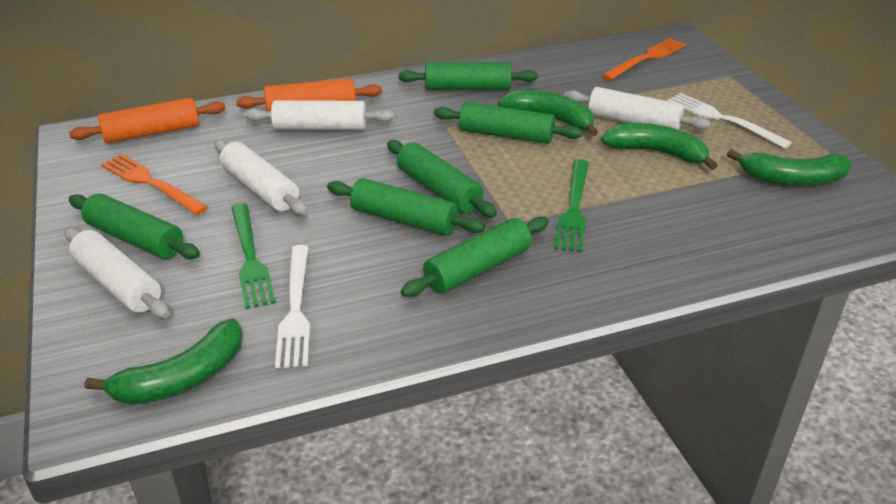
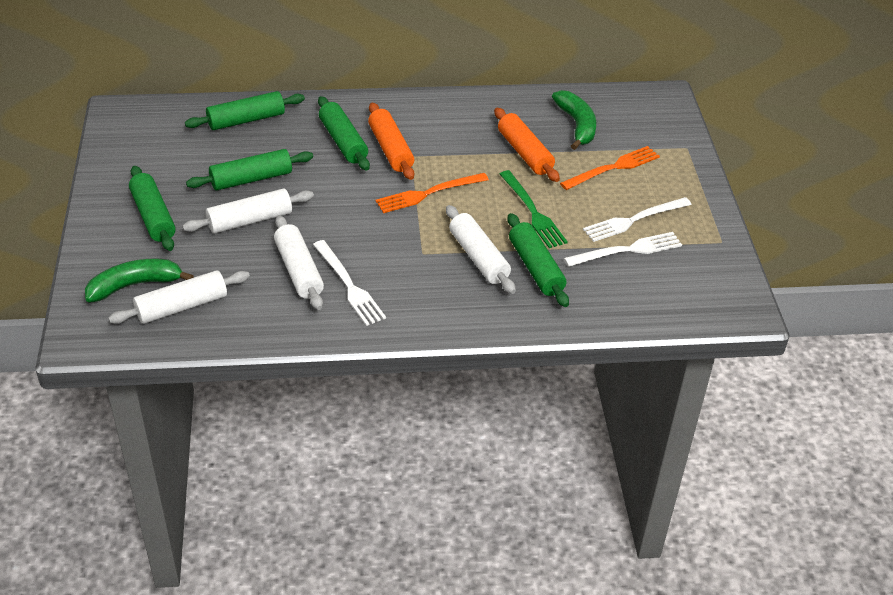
green banana: [85,319,243,404] [498,90,598,136] [601,123,718,170] [727,149,852,186] = 4 -> [85,259,194,303] [552,90,596,150] = 2
green fork: [231,203,276,309] [554,159,589,252] = 2 -> [500,170,568,248] = 1
green rolling pin: [69,193,200,259] [327,178,485,235] [387,140,497,218] [398,62,538,90] [401,216,549,297] [434,102,583,144] = 6 -> [129,166,176,251] [185,91,305,130] [186,149,313,190] [318,96,370,171] [507,213,569,307] = 5
white fork: [275,245,310,368] [667,93,792,149] = 2 -> [313,240,386,326] [564,232,682,267] [583,197,692,242] = 3

